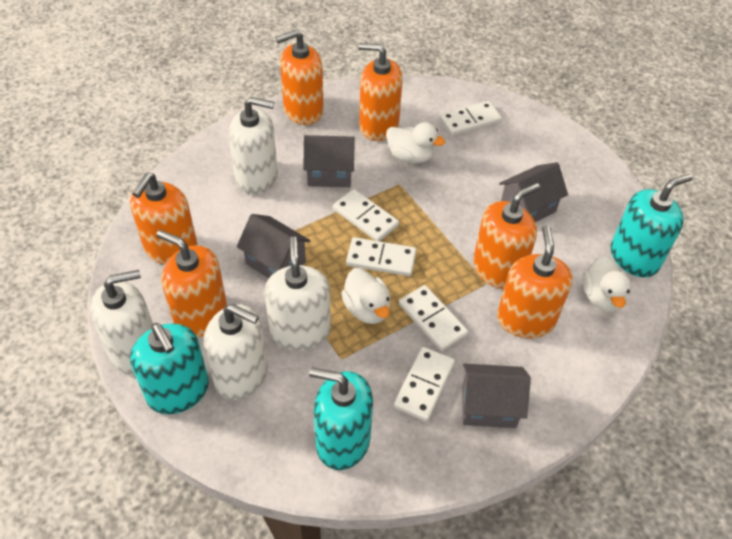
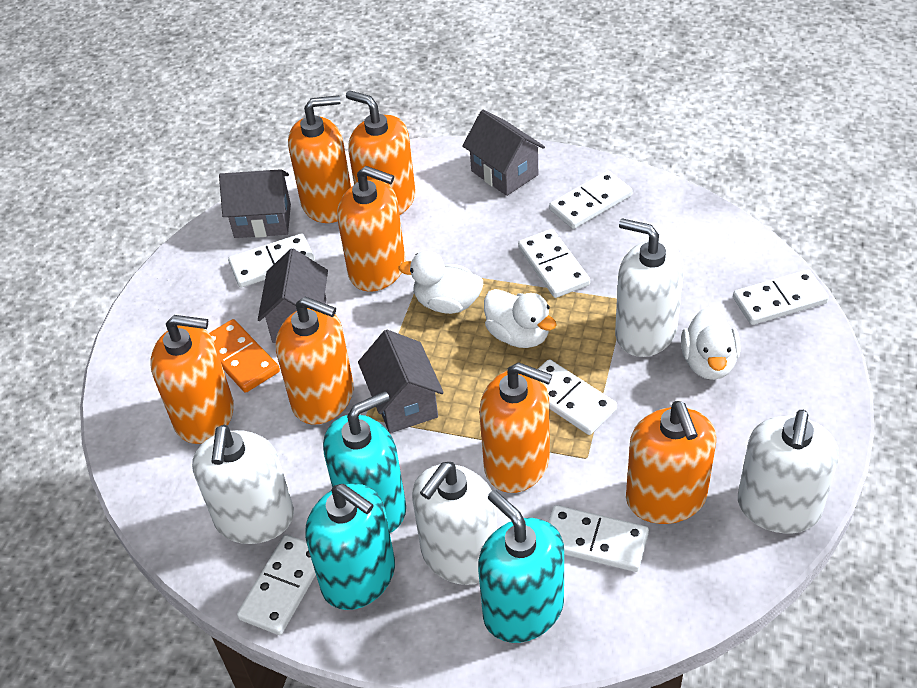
orange domino: none = 0 -> [209,319,280,393] = 1
orange soap dispenser: [130,173,198,265] [156,230,227,337] [276,30,324,125] [358,43,403,141] [473,183,540,289] [497,225,573,338] = 6 -> [150,315,234,444] [276,297,354,425] [288,95,351,223] [337,166,405,292] [346,90,415,215] [479,362,552,493] [626,401,716,524] = 7
white domino: [333,189,399,241] [346,237,417,276] [394,347,455,422] [399,285,468,351] [439,101,502,136] = 5 -> [228,233,315,288] [237,534,316,635] [518,229,590,298] [538,359,617,435] [548,505,649,572] [549,171,633,229] [733,269,829,325] = 7

